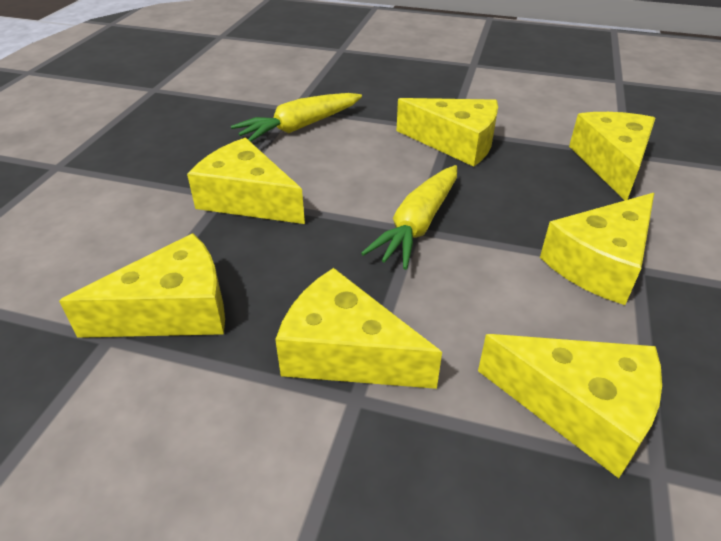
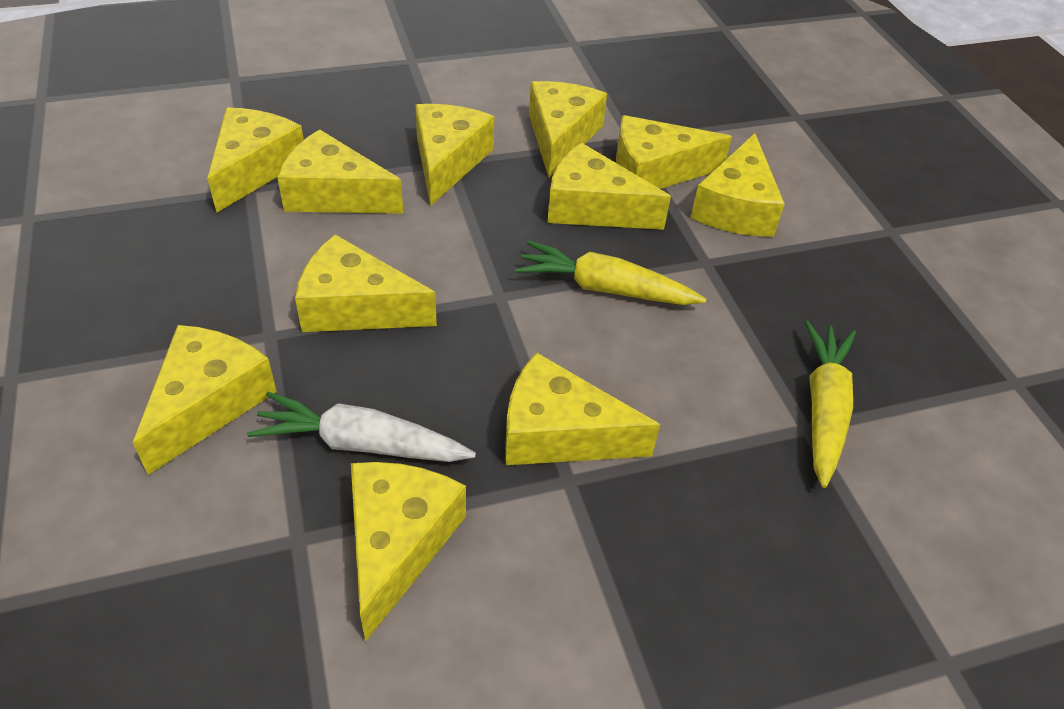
white carrot: none = 0 -> [247,392,476,462] = 1
yellow cheese: [59,233,225,338] [187,138,305,224] [275,268,442,389] [397,98,498,167] [478,334,662,478] [540,193,654,305] [569,112,655,200] = 7 -> [133,325,277,475] [207,107,304,213] [277,129,403,214] [295,234,437,332] [351,462,466,642] [415,104,494,206] [505,352,660,465] [529,81,607,178] [547,143,671,230] [616,115,732,189] [690,133,785,237] = 11

